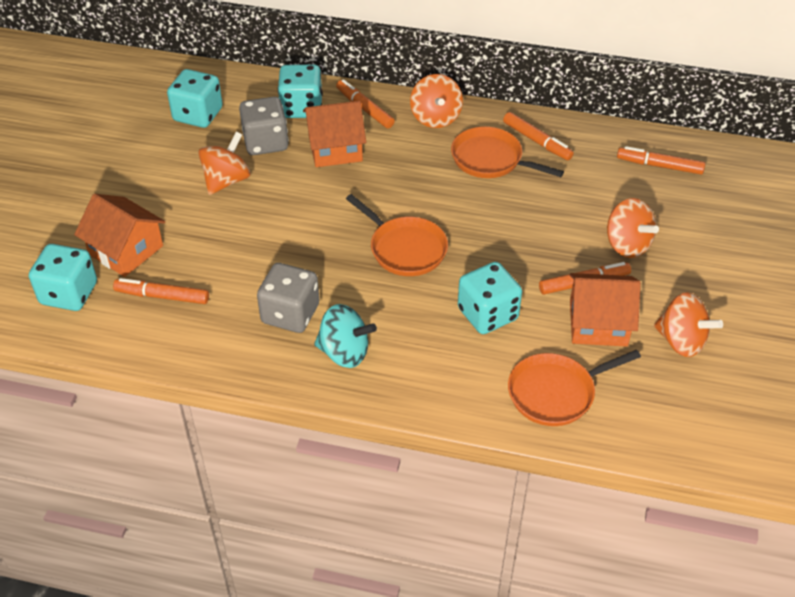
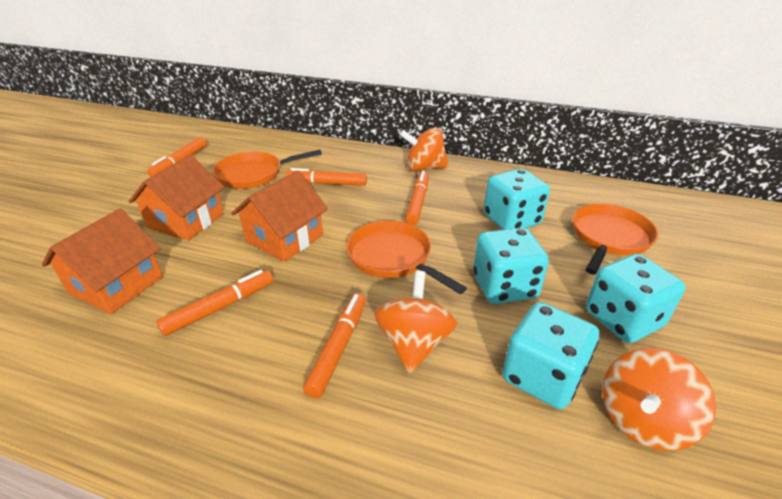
grey dice: [239,97,289,155] [257,263,319,333] = 2 -> none = 0
orange spinning top: [198,132,250,195] [410,74,463,128] [607,198,659,258] [654,292,723,357] = 4 -> [374,271,457,373] [400,127,449,171] [602,348,716,451] = 3
turquoise spinning top: [314,304,377,368] = 1 -> none = 0

